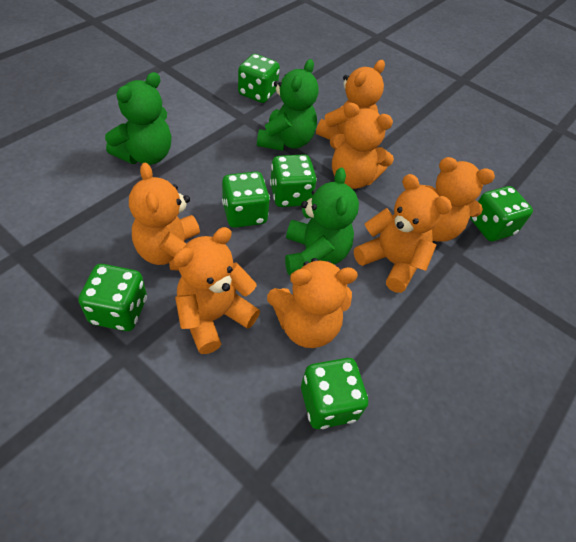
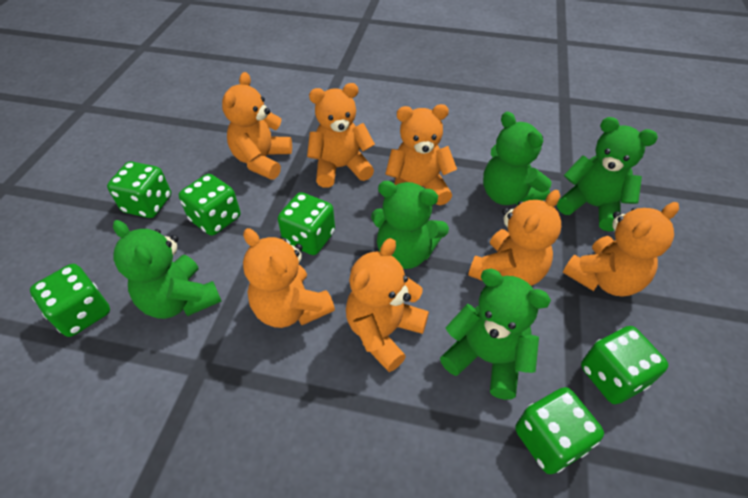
green teddy bear: [105,72,171,165] [257,59,319,151] [285,167,359,276] = 3 -> [113,220,222,319] [371,181,449,269] [440,269,551,400] [483,112,552,206] [557,117,658,232] = 5

